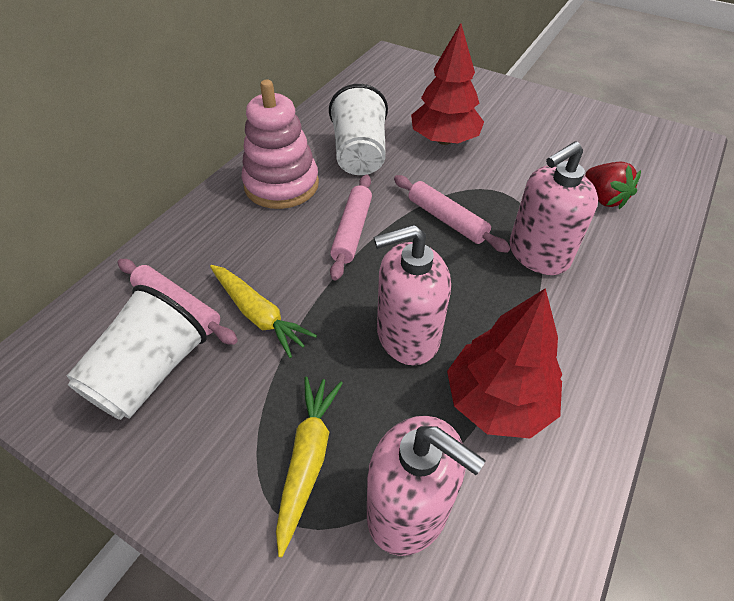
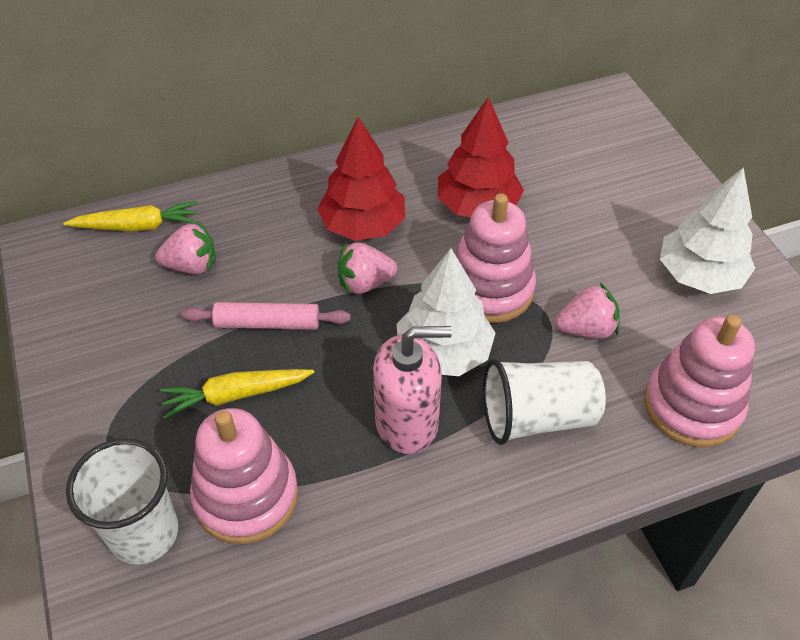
pink rolling pin: [118,259,238,345] [330,175,372,281] [394,175,510,253] = 3 -> [182,302,351,330] = 1
pink soap dispenser: [367,416,485,556] [374,224,451,365] [510,141,598,275] = 3 -> [373,326,452,454] = 1
pink stacking toy: [241,80,319,209] = 1 -> [190,408,298,544] [455,193,536,323] [644,315,755,447] = 3
pink strawberry: none = 0 -> [155,222,216,274] [338,243,397,295] [556,283,620,339] = 3
red strawberry: [585,162,641,209] = 1 -> none = 0
white tree: none = 0 -> [397,248,496,376] [660,167,755,294] = 2

